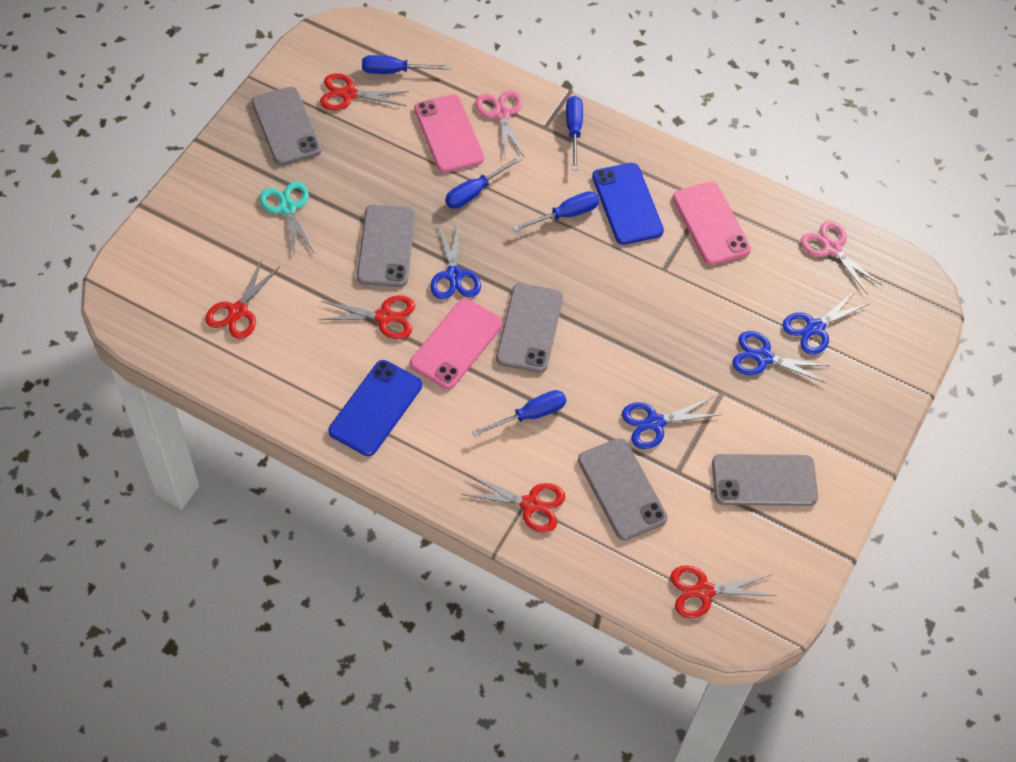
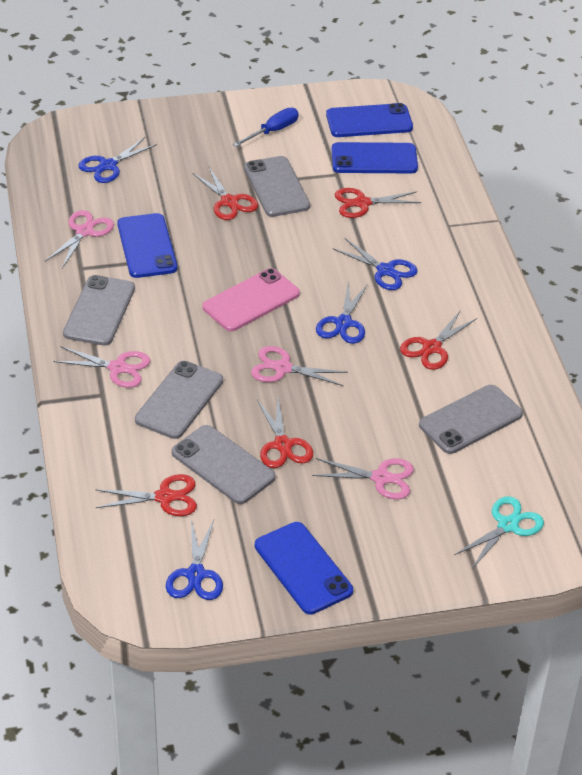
blue phone: [328,360,422,456] [592,163,664,245] = 2 -> [117,213,177,278] [255,522,353,615] [326,103,413,137] [332,142,418,173] = 4
blue screwdriver: [362,55,451,74] [445,156,522,209] [472,390,566,437] [513,191,599,232] [566,96,583,170] = 5 -> [233,108,299,147] = 1
pink phone: [410,298,503,389] [414,94,484,173] [673,182,751,265] = 3 -> [202,268,300,331] = 1
pink scissors: [475,90,525,159] [801,221,883,295] = 2 -> [45,210,114,268] [53,346,150,388] [251,346,348,386] [312,458,414,500] = 4

